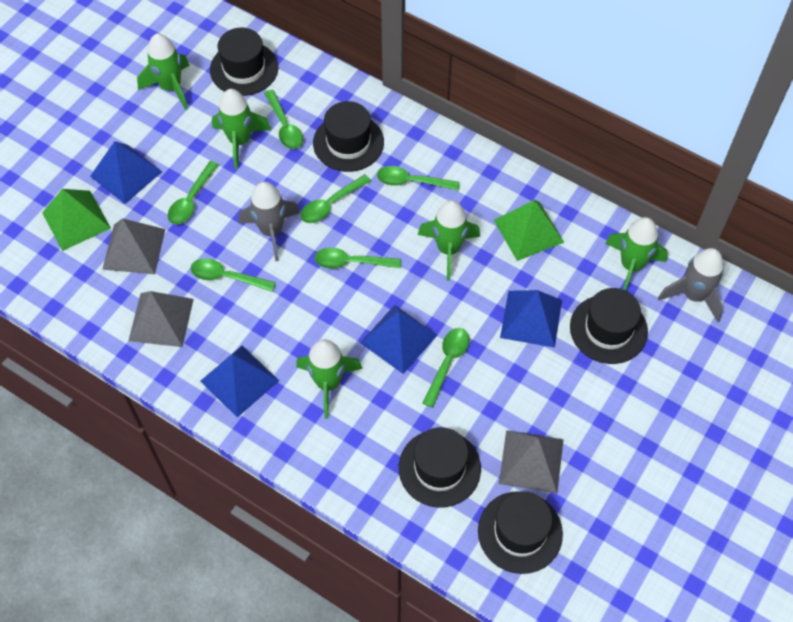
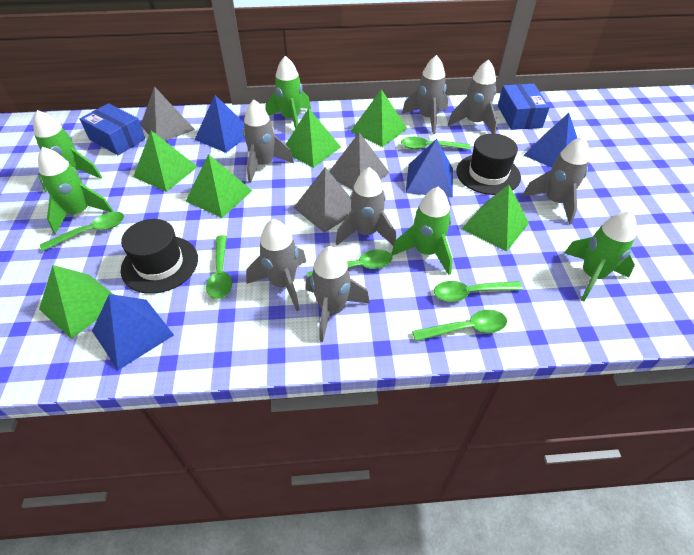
black hat: [210,28,278,96] [313,101,384,172] [399,427,481,508] [478,491,563,574] [570,288,648,364] = 5 -> [121,219,198,294] [456,134,521,195] = 2
blue box: none = 0 -> [80,103,145,155] [498,84,550,130] = 2
green pyramid: [42,189,111,251] [494,200,564,261] = 2 -> [39,265,114,339] [133,131,197,192] [186,154,252,218] [286,108,341,168] [351,89,407,147] [462,185,529,252] = 6
green spoon: [168,161,219,225] [191,258,276,292] [264,90,303,149] [300,174,371,223] [314,247,401,269] [377,166,460,191] [423,328,469,408] = 7 -> [40,212,124,251] [206,235,232,299] [307,249,392,277] [401,137,470,150] [412,310,507,341] [434,281,523,302] = 6
grey rocket: [239,182,300,261] [658,248,724,322] = 2 -> [243,100,294,183] [246,219,306,311] [305,246,370,342] [336,167,396,246] [402,55,448,134] [448,60,498,134] [522,136,589,224] = 7

